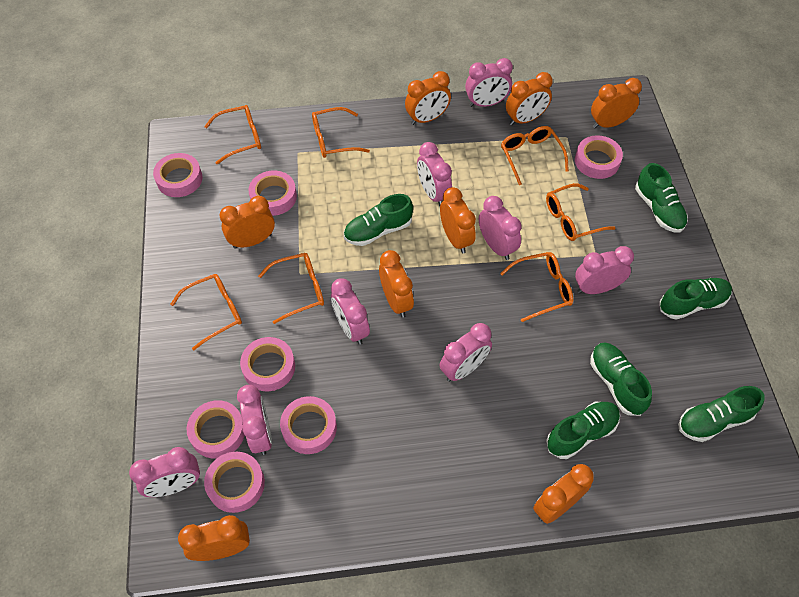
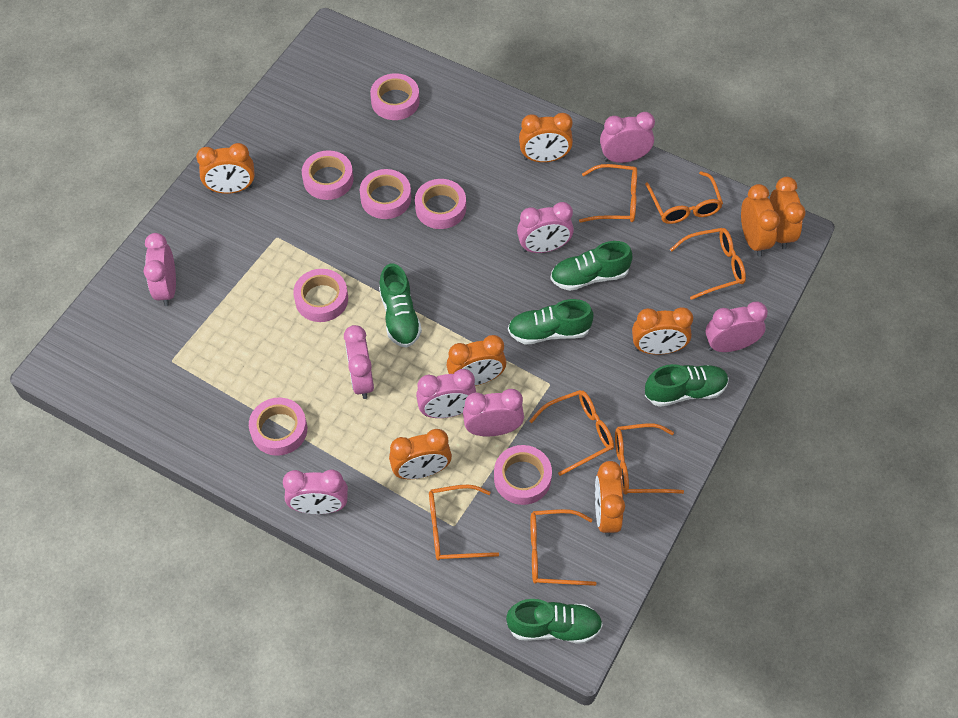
green shoe: [344,194,413,246] [546,402,620,459] [590,342,652,416] [635,163,688,233] [660,278,732,319] [678,386,765,442] = 6 -> [379,264,422,348] [506,599,603,644] [508,299,594,344] [550,241,633,291] [645,364,729,407] = 5

